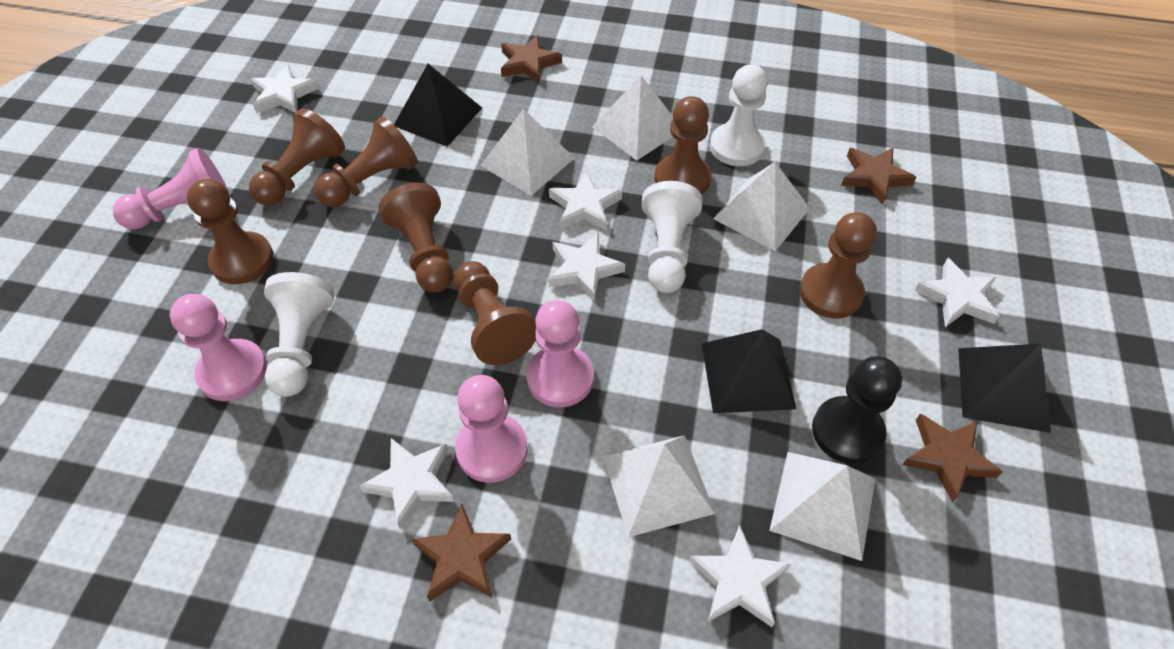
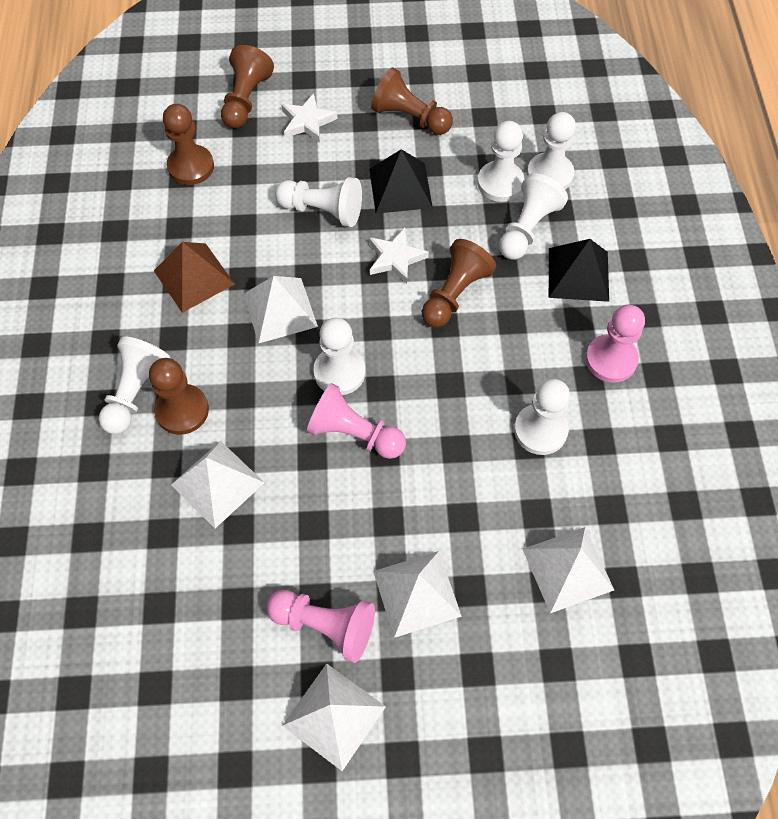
black pawn: [812,356,902,464] = 1 -> none = 0
black pyramid: [394,64,482,147] [702,329,796,413] [958,344,1051,433] = 3 -> [369,149,433,214] [549,239,609,302] = 2
brown pawn: [187,179,273,284] [249,108,345,206] [314,117,418,207] [379,183,453,293] [453,261,536,365] [654,96,711,195] [799,212,877,318] = 7 -> [149,358,209,435] [163,104,214,185] [221,45,274,128] [371,68,453,135] [422,239,496,328] = 5
brown pyramid: none = 0 -> [154,242,235,313] = 1
brown star: [411,503,511,602] [501,35,562,84] [841,148,917,205] [902,413,1003,503] = 4 -> none = 0
pink pawn: [113,148,231,229] [170,294,267,401] [455,375,527,483] [526,300,594,407] = 4 -> [267,590,375,663] [307,383,406,459] [586,305,645,383] = 3
white pawn: [264,272,334,397] [642,181,702,293] [710,64,768,166] = 3 -> [99,336,170,434] [275,177,362,227] [313,318,366,395] [477,121,525,202] [499,173,568,260] [514,379,570,455] [527,112,576,190] = 7
white star: [251,65,319,113] [359,438,455,529] [548,233,625,302] [549,171,622,231] [689,525,791,627] [915,258,1000,327] = 6 -> [281,93,338,143] [369,227,429,284] = 2

